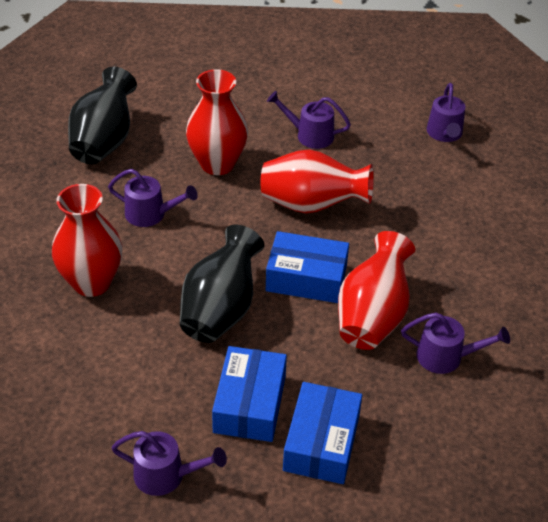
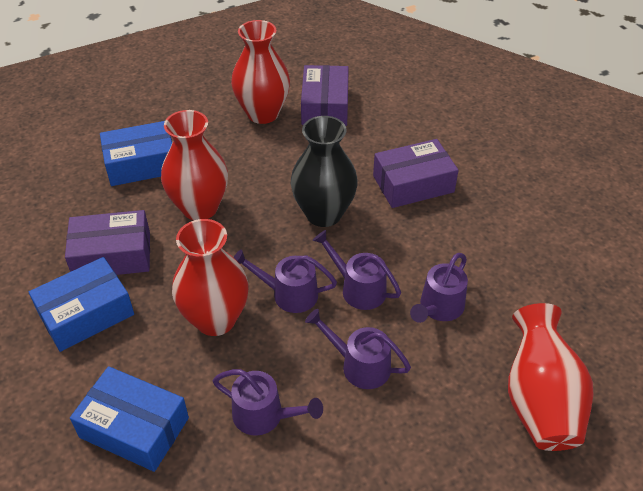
black vase: [68,67,137,164] [180,225,264,343] = 2 -> [291,116,358,227] = 1
purple box: none = 0 -> [65,210,150,275] [301,65,349,126] [373,139,459,208] = 3

